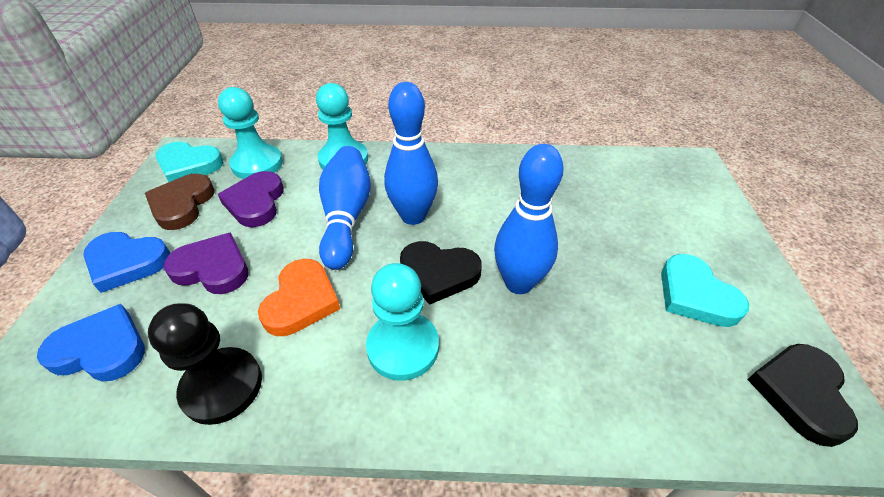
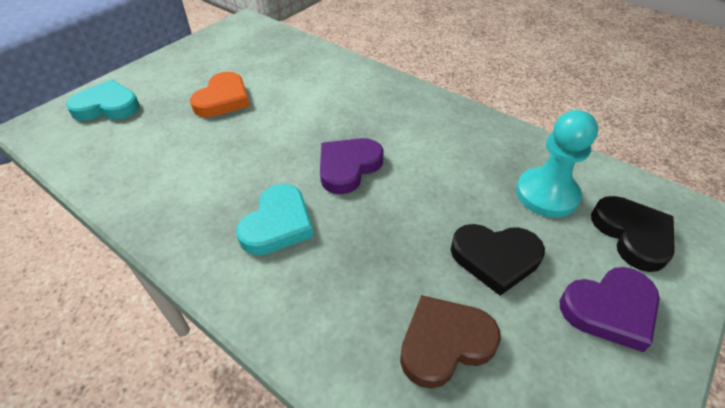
black pawn: [148,303,262,425] = 1 -> none = 0
blue bowling pin: [319,146,371,270] [384,82,438,225] [494,144,563,294] = 3 -> none = 0
blue heart: [37,304,145,382] [83,232,170,293] = 2 -> none = 0
turquoise pawn: [218,87,283,179] [316,83,368,169] [366,263,439,381] = 3 -> [516,110,598,218] = 1

